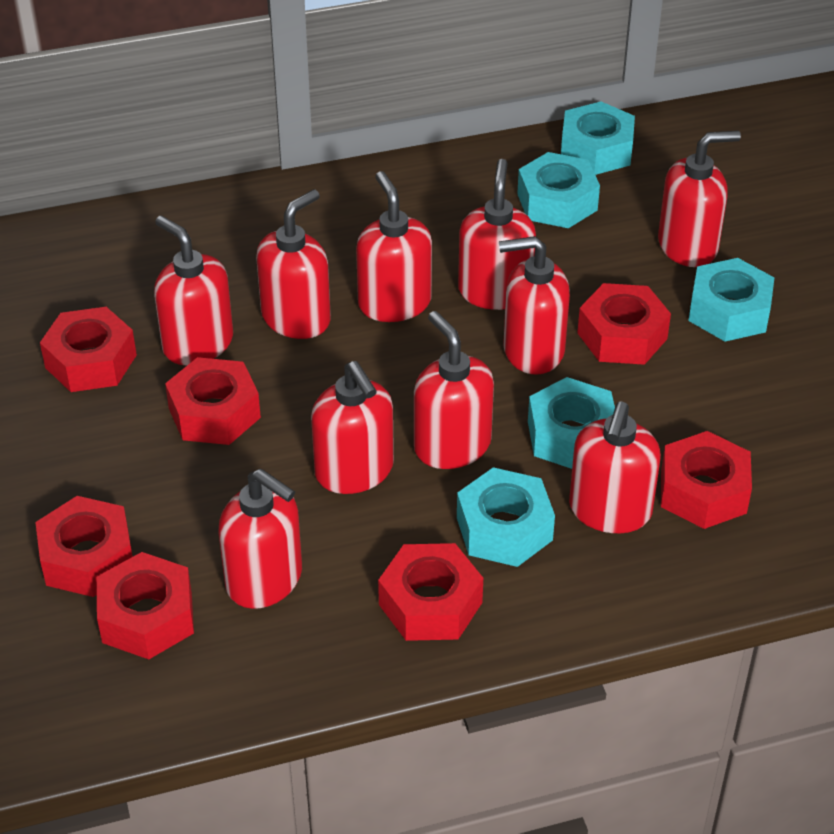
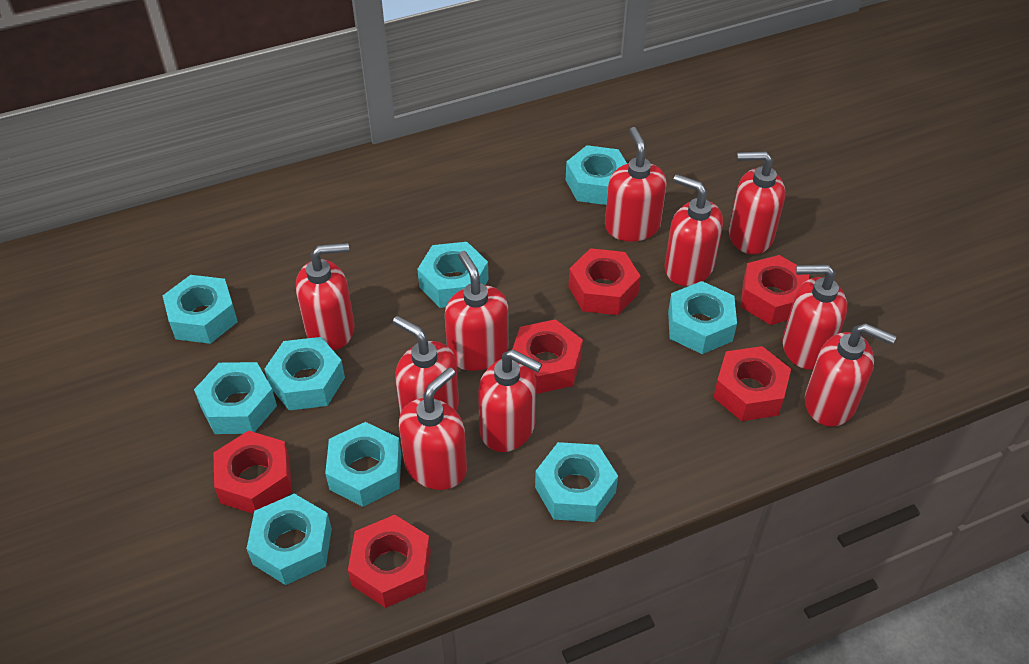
red nut: [35,496,133,597] [40,307,137,392] [97,552,194,659] [165,357,261,445] [378,543,483,641] [577,283,671,365] [661,431,752,529] = 7 -> [213,430,292,514] [348,515,431,608] [513,319,583,394] [569,248,641,315] [713,346,791,421] [741,255,809,325] = 6
turquoise nut: [457,467,555,567] [517,152,600,228] [528,377,615,469] [561,102,635,175] [689,258,774,342] = 5 -> [163,275,238,344] [194,362,277,434] [246,494,332,585] [265,337,345,410] [325,422,401,507] [417,242,488,308] [535,442,618,522] [566,145,627,205] [668,281,737,354] = 9

